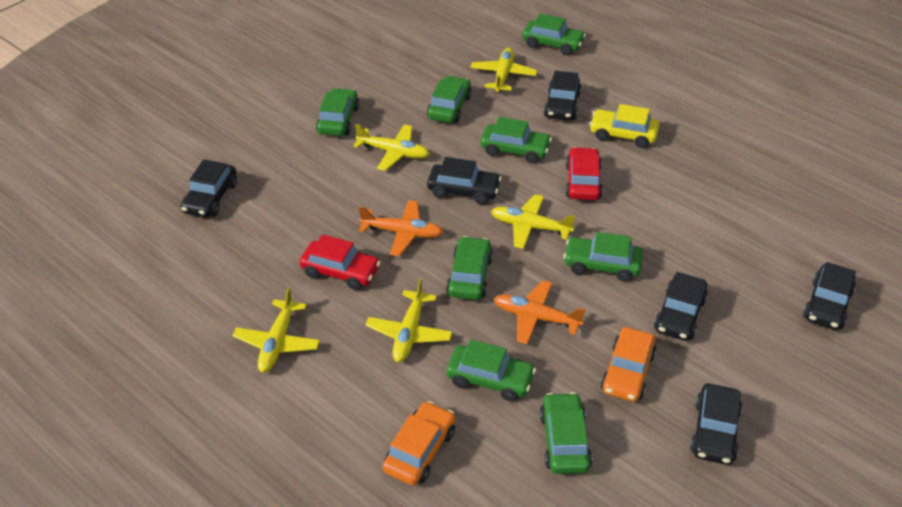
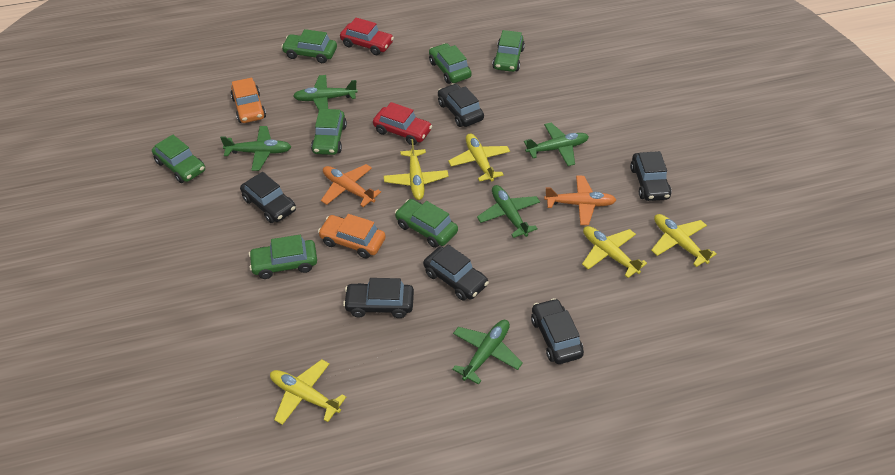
green car: [316,88,359,136] [427,76,472,123] [446,236,493,300] [446,339,536,401] [481,117,552,163] [522,13,586,55] [540,392,592,474] [563,232,643,282] = 8 -> [152,135,205,183] [248,235,317,279] [281,29,337,63] [311,109,347,155] [395,199,458,248] [429,43,472,84] [492,30,525,72] = 7
green plane: none = 0 -> [220,126,291,171] [293,75,358,110] [452,320,523,385] [477,185,540,238] [524,123,589,166] = 5
yellow car: [589,104,659,148] = 1 -> none = 0

